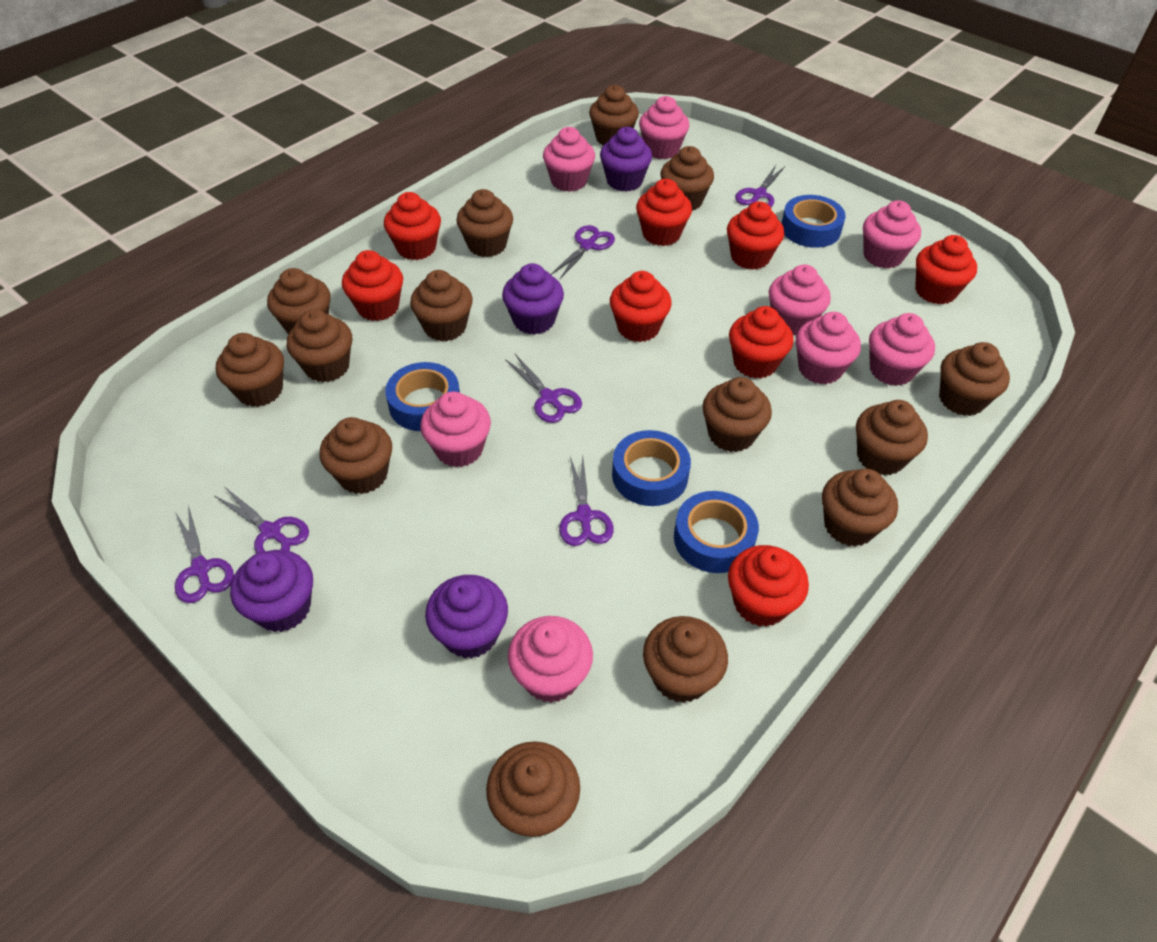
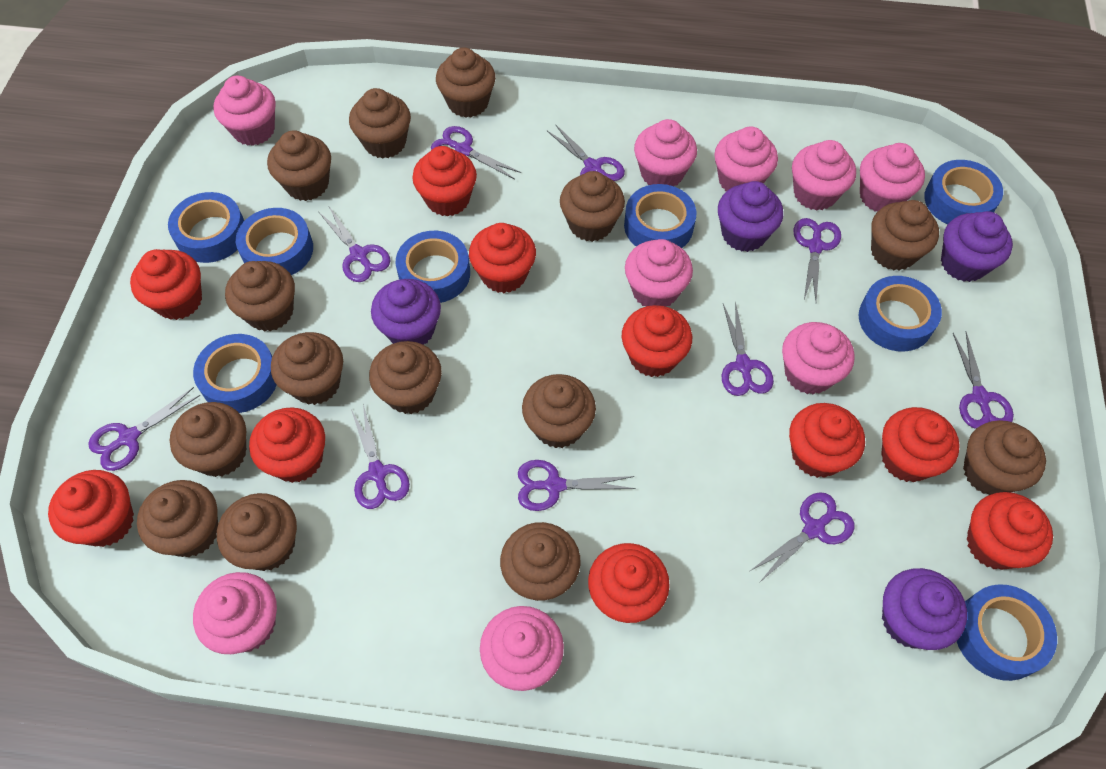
blue tape: [385,362,460,431] [612,430,691,506] [674,491,759,573] [782,195,846,248] = 4 -> [168,192,244,263] [193,334,277,413] [236,208,313,275] [396,231,470,303] [624,184,696,248] [859,276,942,352] [924,160,1003,224] [957,584,1057,681] = 8
pink cupcake: [420,391,491,467] [508,616,593,703] [543,127,595,192] [639,96,689,159] [769,264,831,335] [796,312,861,384] [863,200,921,269] [869,313,935,386] = 8 -> [193,572,277,654] [213,75,276,146] [480,606,564,691] [625,239,693,307] [634,119,697,186] [714,127,778,191] [782,322,855,395] [792,140,856,211] [860,143,925,212] = 9
purple scissors: [175,506,234,603] [214,487,309,553] [505,354,582,423] [551,225,615,279] [559,456,614,546] [735,165,785,207] = 6 -> [88,387,200,471] [320,207,390,282] [351,404,410,509] [431,126,521,179] [518,460,636,511] [547,124,625,181] [722,301,774,396] [750,492,855,583] [793,218,841,301] [953,332,1014,429] = 10
red cupcake: [342,250,403,321] [384,192,441,260] [610,271,672,342] [636,179,692,246] [727,201,784,270] [728,545,809,627] [729,306,794,379] [915,235,977,305] = 8 -> [48,470,134,547] [130,249,202,320] [249,407,325,483] [412,146,477,217] [469,223,536,293] [588,543,670,623] [622,305,692,377] [789,403,865,478] [881,407,960,482] [967,492,1053,570] = 10

